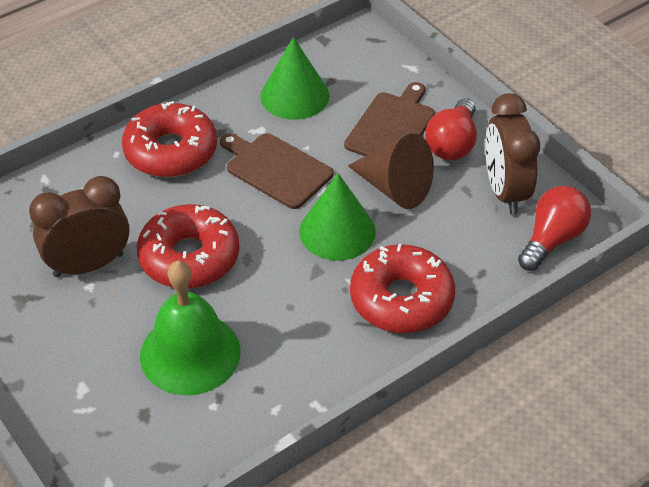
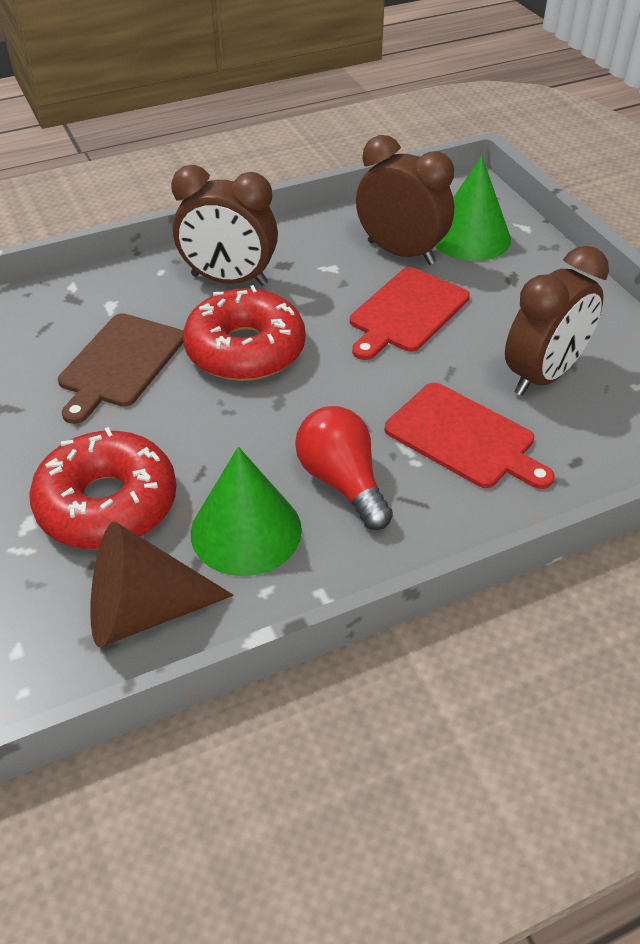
brown clock: [29,176,129,277] [485,93,540,214] = 2 -> [171,165,278,286] [356,135,454,265] [505,246,609,396] = 3
brown cutting board: [220,133,334,209] [344,82,435,156] = 2 -> [58,313,183,424] = 1
green bell: [140,260,241,395] = 1 -> none = 0
red cutting board: none = 0 -> [350,267,470,360] [384,382,555,489] = 2
red donut: [122,101,217,178] [137,204,240,289] [350,244,455,333] = 3 -> [29,427,176,549] [183,285,306,381] = 2
red light bulb: [425,98,477,160] [518,186,591,271] = 2 -> [295,406,393,530] = 1

